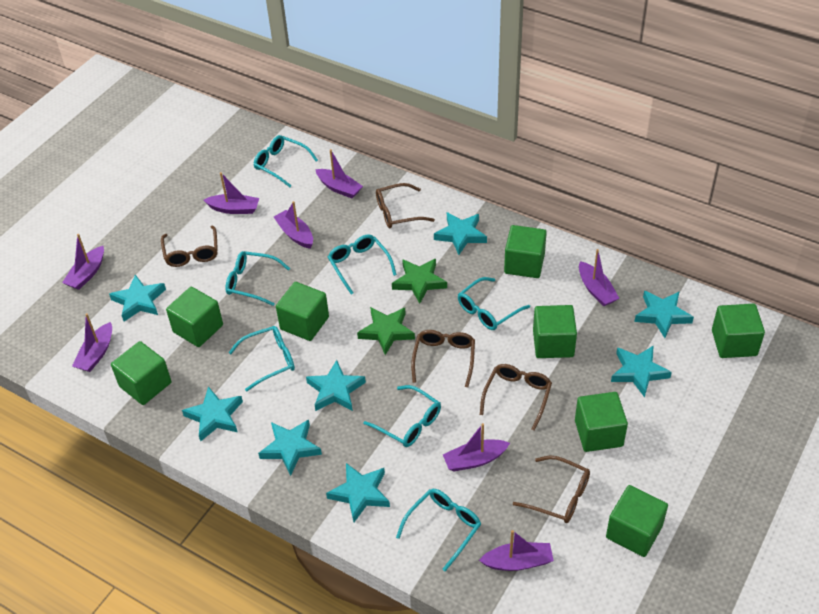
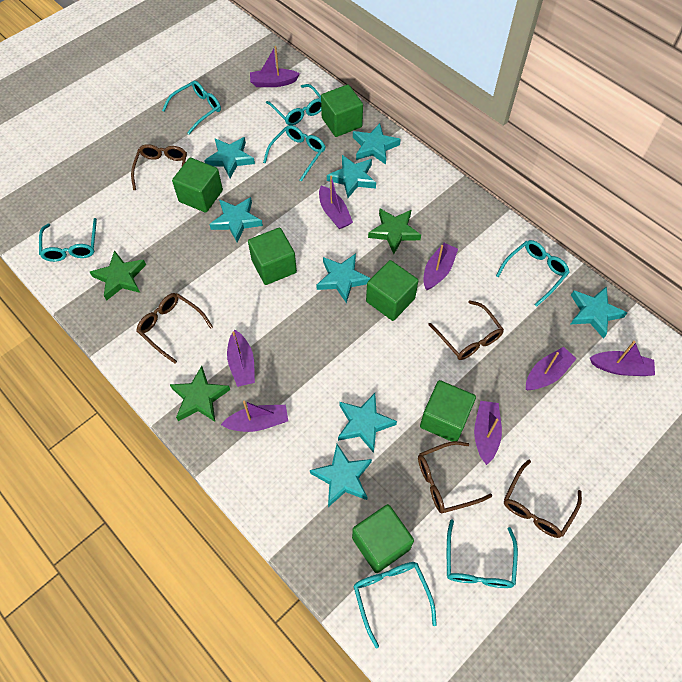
green cube: [111,341,171,405] [166,287,223,347] [276,282,329,341] [504,225,547,278] [533,305,577,358] [575,392,628,452] [606,485,668,557] [712,304,765,358] = 8 -> [172,158,223,213] [248,227,297,285] [321,85,363,137] [352,504,414,573] [366,260,418,321] [420,380,476,442] = 6
green star: [357,307,415,355] [392,259,447,304] = 2 -> [90,250,146,301] [169,366,230,422] [368,208,421,254] = 3

